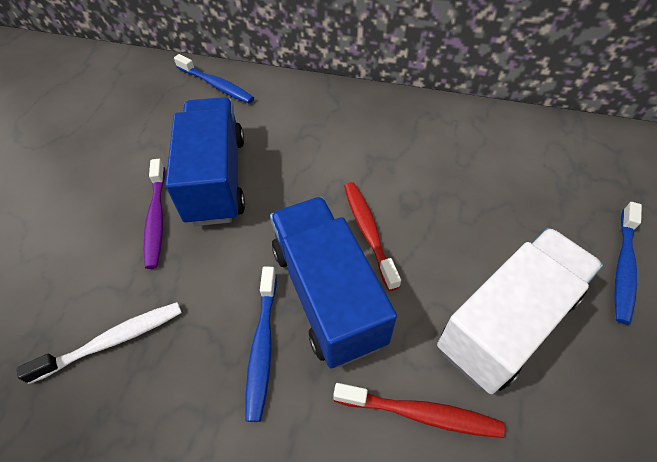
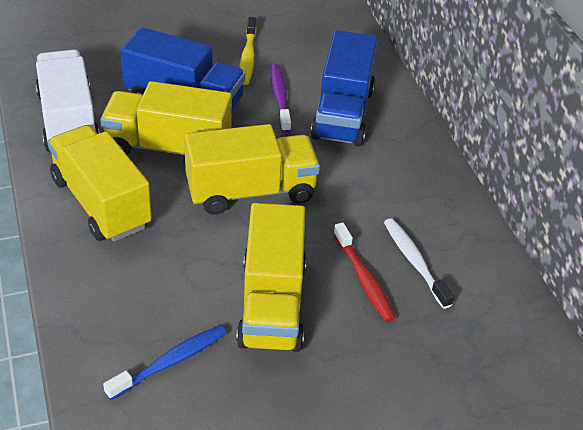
blue toothbrush: [174,54,254,103] [246,267,277,422] [614,202,642,325] = 3 -> [103,325,227,400] = 1
red toothbrush: [333,383,505,438] [344,182,401,291] = 2 -> [333,222,396,322] = 1
yellow toothbrush: none = 0 -> [240,17,257,85] = 1
yellow truck: none = 0 -> [48,125,152,242] [100,81,232,155] [184,124,320,215] [236,203,307,352] = 4

